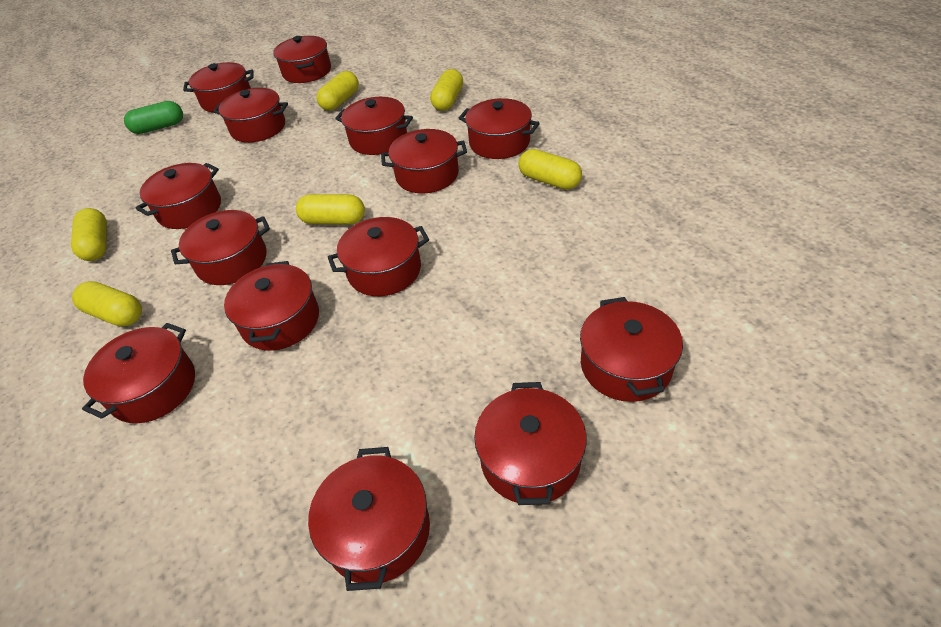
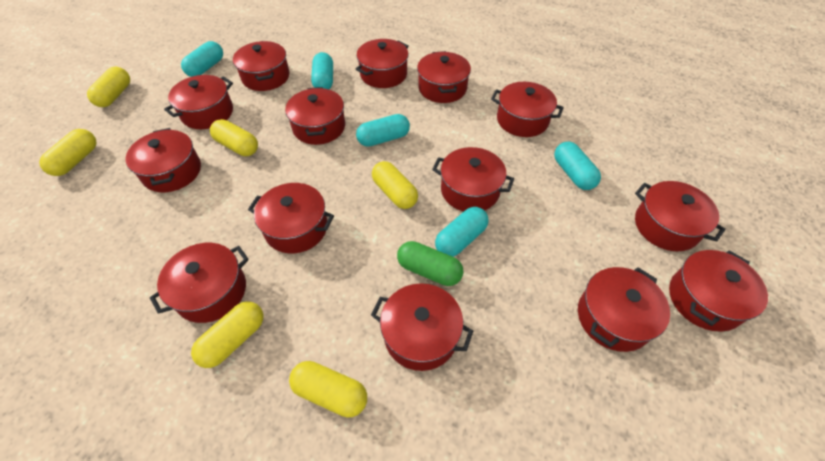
turquoise capsule: none = 0 -> [181,41,223,77] [311,52,333,89] [356,114,410,147] [435,207,489,257] [554,141,601,190] = 5

